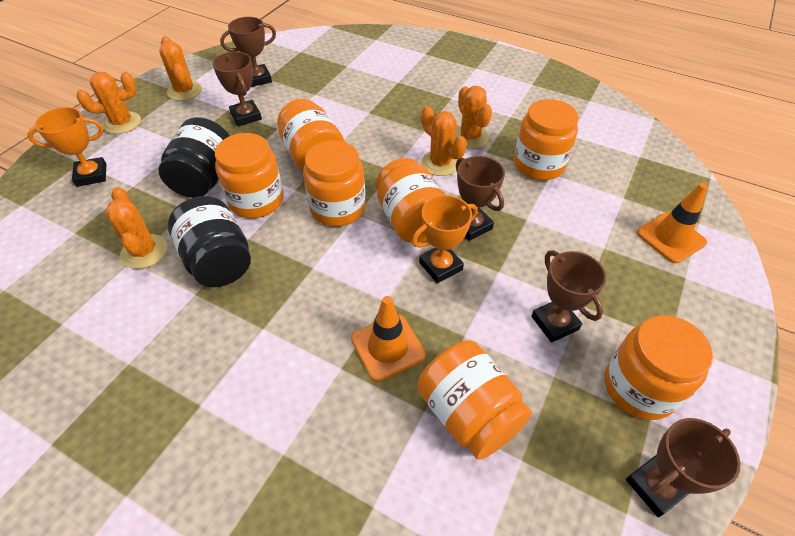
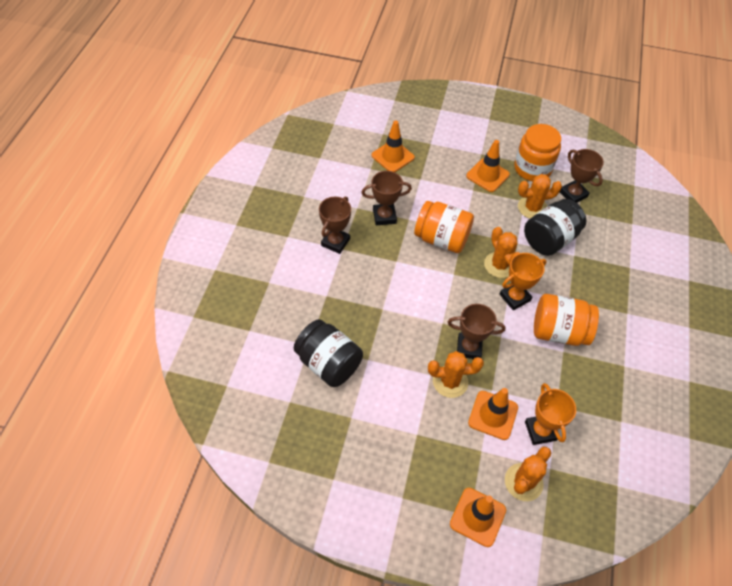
brown trophy: [212,52,262,126] [220,17,276,87] [456,156,505,241] [531,250,606,343] [626,418,740,517] = 5 -> [319,196,351,254] [361,171,412,225] [448,304,505,359] [560,149,604,203] = 4
orange cactus: [77,72,141,134] [105,187,167,269] [159,36,202,101] [421,106,467,176] [455,86,492,149] = 5 -> [428,351,484,398] [484,227,519,278] [505,447,551,501] [518,174,562,219] = 4
orange jar: [215,133,284,218] [277,99,345,171] [303,140,366,227] [375,158,445,243] [417,341,532,460] [514,99,578,180] [605,315,713,420] = 7 -> [414,201,474,253] [514,124,561,181] [534,294,599,346] = 3
orange traffic cone: [351,296,426,382] [637,183,708,263] = 2 -> [372,121,415,172] [450,488,506,547] [466,140,510,192] [468,388,518,440] = 4

